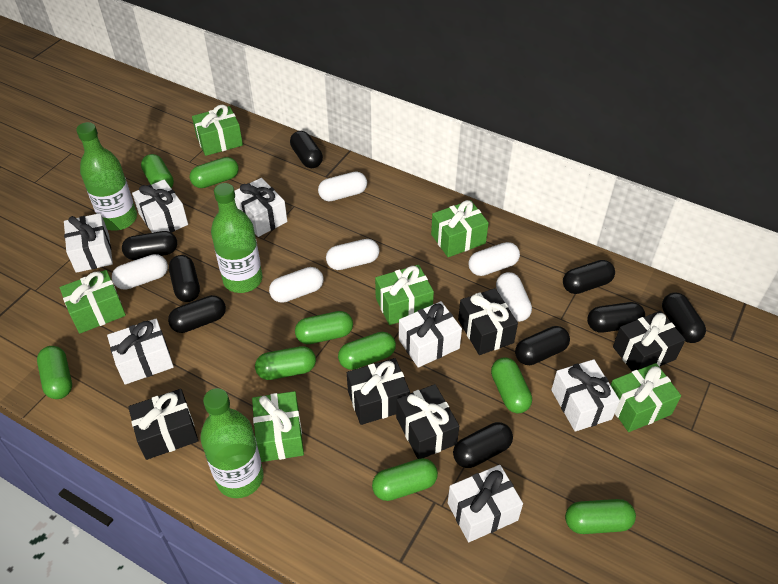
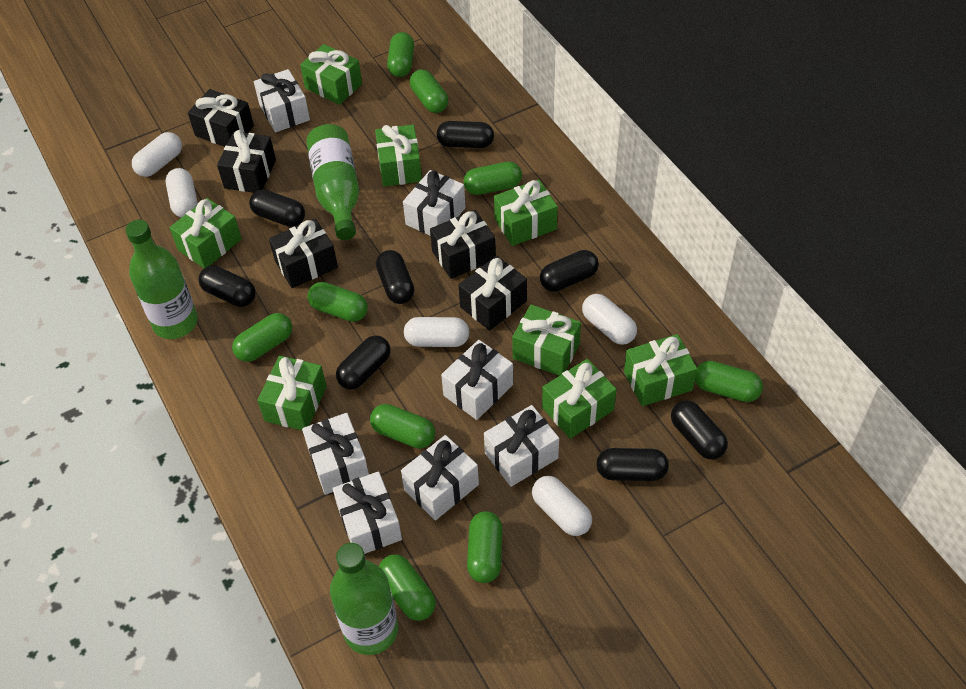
black capsule: [122,231,177,260] [168,295,226,333] [169,255,200,302] [290,131,323,168] [453,422,513,468] [515,326,570,365] [563,260,615,294] [587,302,645,333] [662,292,706,343] = 9 -> [199,266,256,307] [249,190,305,227] [336,335,391,390] [376,250,414,304] [437,121,494,148] [540,250,599,292] [597,448,669,481] [671,400,728,459] = 8
green gift: [60,270,126,334] [192,105,243,156] [252,391,304,462] [375,265,434,325] [431,200,489,257] [611,363,681,432] = 6 -> [169,198,242,268] [257,356,327,430] [300,44,362,105] [375,124,422,187] [494,179,558,246] [512,304,581,376] [542,359,616,439] [624,334,697,406] = 8
white capsule: [112,254,168,290] [269,267,324,303] [318,171,367,201] [326,239,379,270] [469,242,520,276] [496,272,532,322] = 6 -> [132,132,182,177] [166,168,198,217] [404,317,469,347] [532,476,592,536] [582,294,637,345] = 5

